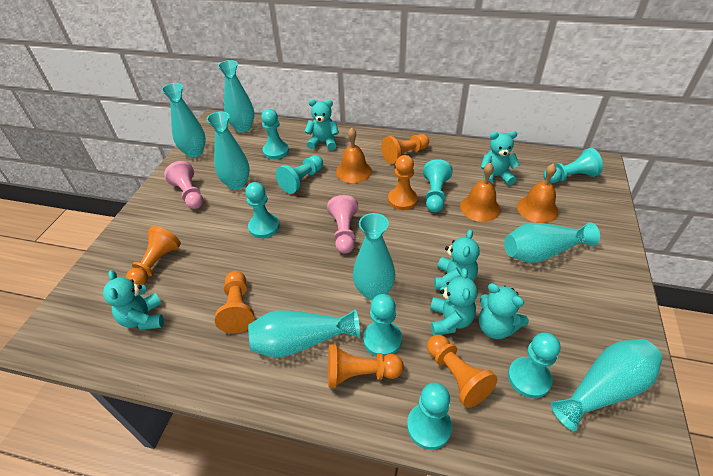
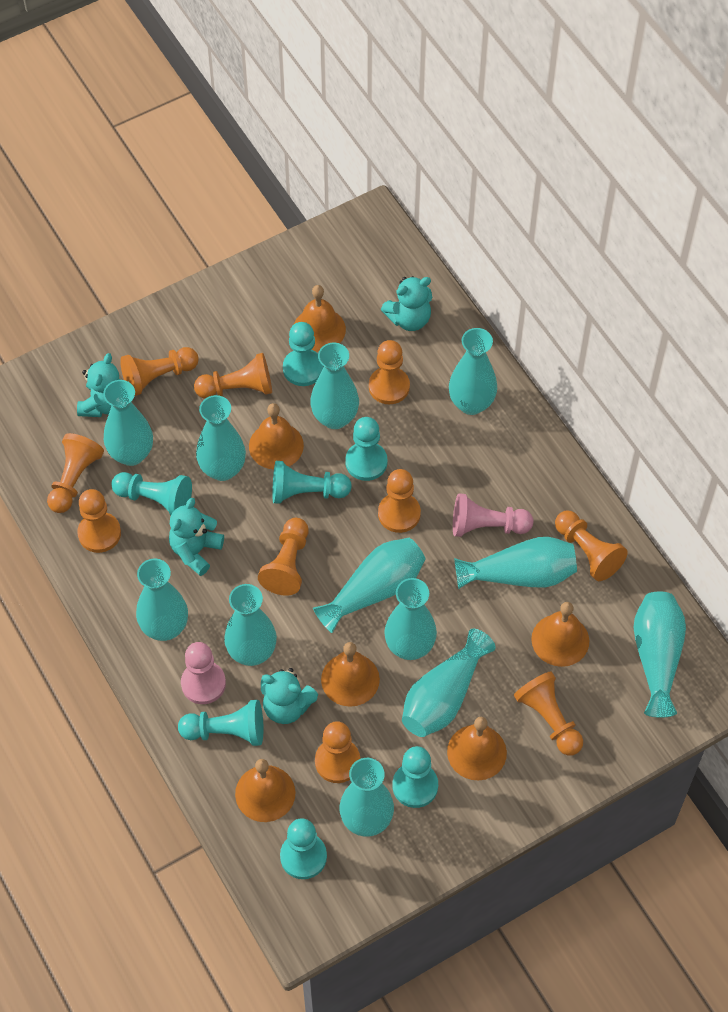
orange bell: [336,128,372,183] [460,163,500,222] [517,163,559,223] = 3 -> [235,759,295,822] [249,403,304,469] [294,285,346,352] [321,642,380,707] [447,717,507,781] [531,602,589,667] = 6
orange pawn: [126,226,181,285] [215,271,254,334] [328,345,404,388] [381,134,429,164] [388,155,418,210] [427,335,497,408] = 6 -> [47,433,104,513] [77,489,121,553] [120,347,199,396] [194,353,272,399] [258,518,308,596] [315,721,360,783] [369,340,410,404] [378,469,421,533] [514,671,583,755] [555,511,628,581] = 10
turquoise pawn: [245,182,280,238] [261,109,289,159] [276,155,323,194] [363,294,402,357] [407,383,452,450] [423,159,453,213] [508,332,560,398] [544,148,603,183] = 8 -> [111,472,192,515] [178,700,263,746] [272,461,352,504] [280,818,327,879] [283,322,324,386] [345,417,387,481] [392,746,438,808] = 7
turquoise teddy bear: [103,270,164,330] [304,99,339,150] [430,268,478,335] [434,229,479,290] [479,283,529,339] [481,131,520,185] = 6 -> [77,353,120,417] [169,498,224,576] [261,668,318,724] [381,276,432,331] = 4
turquoise vase: [162,83,206,158] [206,112,250,190] [218,60,254,132] [248,310,360,358] [353,213,395,300] [504,222,600,263] [551,339,662,431] = 7 -> [103,380,153,466] [136,559,188,641] [196,395,246,481] [224,584,277,666] [310,343,359,429] [313,538,425,633] [339,758,394,837] [384,578,437,660] [402,629,496,737] [449,328,497,415] [454,537,577,589] [633,591,686,718] = 12

